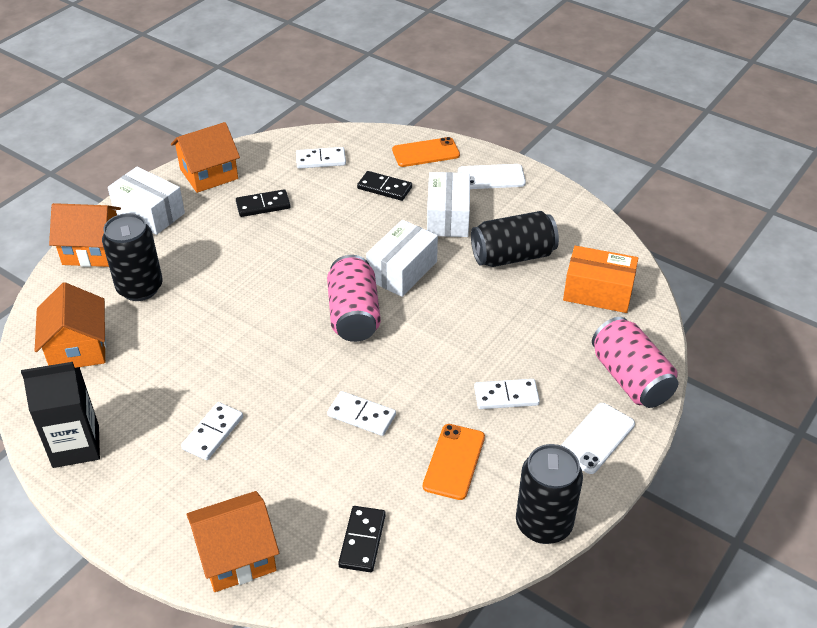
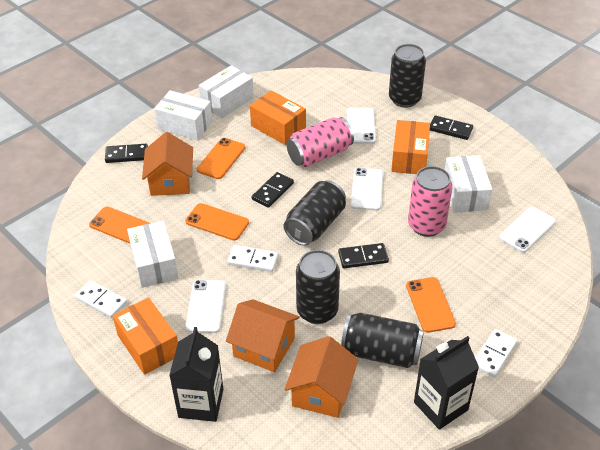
black can: [102,213,163,301] [471,211,559,267] [516,444,583,544] = 3 -> [284,180,346,246] [296,250,340,324] [341,313,424,368] [389,44,426,108] = 4
black carton: [21,362,100,468] = 1 -> [169,327,223,422] [414,336,479,430] = 2
black domino: [236,189,291,217] [338,506,386,572] [357,171,412,201] = 3 -> [105,144,148,163] [252,172,294,208] [338,243,389,268] [430,116,473,140] = 4
orange box: [563,246,638,313] = 1 -> [113,297,178,375] [250,90,306,145] [391,120,430,174] = 3
orange house: [35,282,106,368] [49,203,121,267] [171,122,240,193] [187,491,279,592] = 4 -> [142,132,193,196] [226,299,300,372] [284,336,358,418] = 3
orange phone: [392,137,460,167] [423,424,485,500] = 2 -> [89,206,150,244] [185,203,249,240] [197,138,246,179] [406,277,456,333] = 4
white box: [108,167,185,235] [366,220,438,297] [427,172,470,237] = 3 -> [127,221,178,288] [154,90,213,140] [199,65,254,118] [445,155,492,213] = 4
white domino: [181,402,243,460] [296,147,346,169] [327,391,396,436] [474,379,540,409] = 4 -> [75,280,127,318] [227,245,278,272] [475,329,517,378] = 3
white phone: [458,164,526,189] [561,403,635,474] = 2 -> [186,280,226,333] [347,108,376,144] [351,168,383,211] [499,207,556,253] = 4

